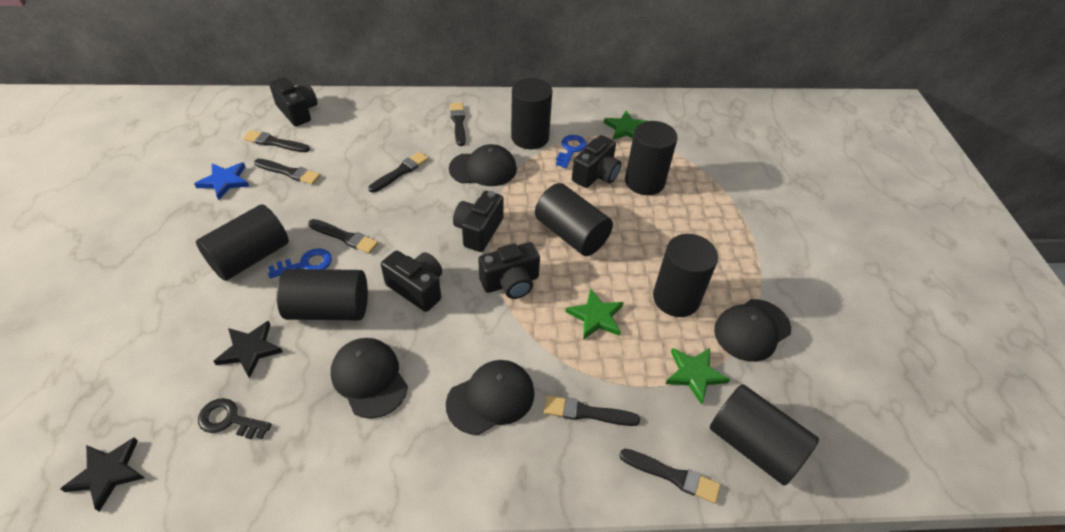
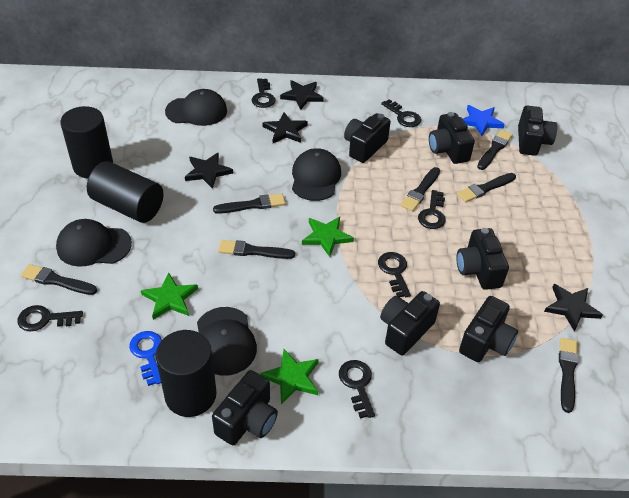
black camera: [269,77,317,126] [381,250,442,312] [453,191,504,252] [478,242,540,299] [572,135,621,188] = 5 -> [212,370,278,445] [344,113,391,163] [380,291,440,355] [429,112,475,164] [456,228,509,290] [459,296,518,362] [518,106,557,156] = 7
black cylinder: [196,204,289,281] [277,269,368,320] [511,78,553,149] [535,183,613,256] [625,121,678,195] [653,234,718,317] [710,384,819,486] = 7 -> [60,106,113,179] [87,161,163,223] [156,330,217,417] = 3
black key: [198,398,272,439] = 1 -> [17,305,83,331] [252,78,276,108] [339,360,375,418] [378,252,411,297] [381,99,421,127] [418,190,446,229] = 6
black star: [60,437,144,512] [214,321,283,379] = 2 -> [185,152,233,189] [263,112,308,143] [280,80,324,110] [544,284,603,331] = 4
blue key: [268,248,332,278] [556,135,587,168] = 2 -> [129,331,162,386] = 1

